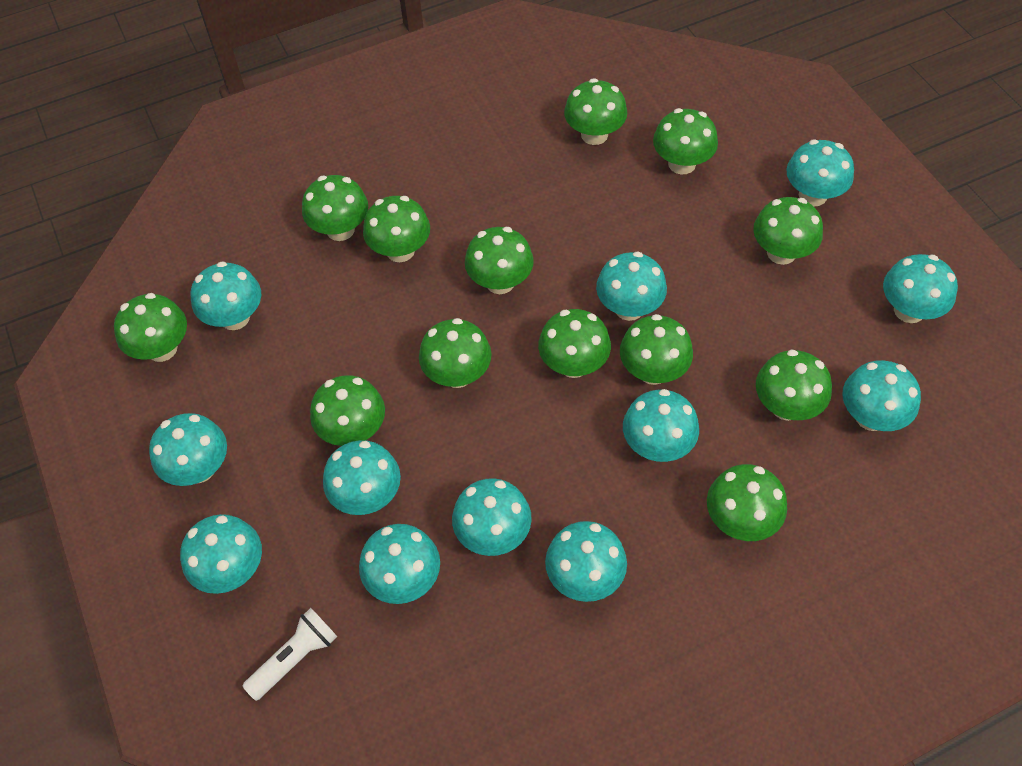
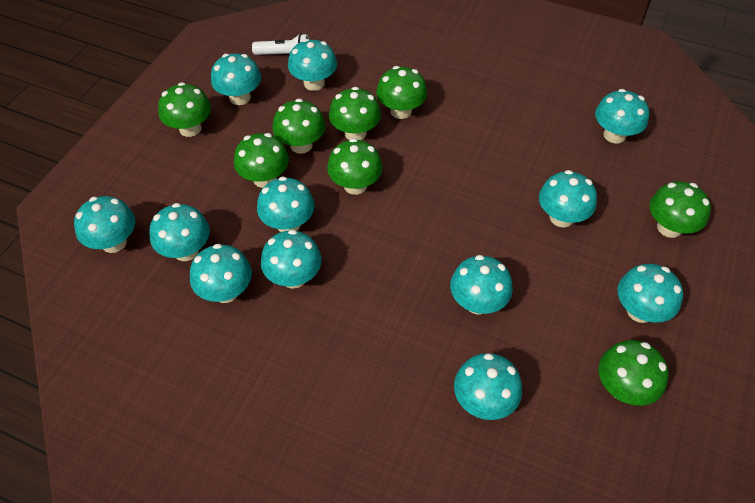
green mushroom: [114,293,187,362] [302,175,368,241] [310,375,385,446] [363,196,430,262] [419,318,492,388] [465,227,534,294] [538,309,611,378] [564,78,627,145] [620,314,693,385] [653,108,718,174] [707,464,787,541] [753,197,823,265] [756,349,832,421] = 13 -> [158,82,211,137] [234,133,289,188] [273,99,326,154] [327,138,383,195] [329,87,381,140] [376,66,427,119] [598,340,669,406] [650,181,711,238] = 8

